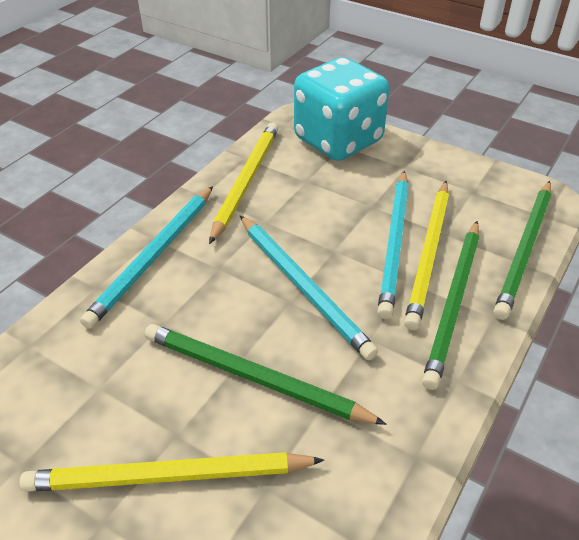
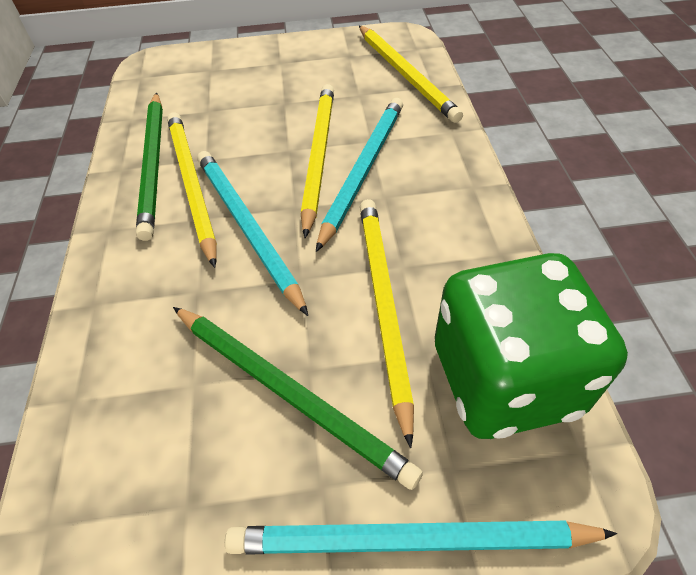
green dice: none = 0 -> [435,253,628,439] = 1
green pencil: [145,324,387,425] [422,221,479,390] [493,181,551,320] = 3 -> [136,93,163,241] [173,307,423,490] = 2
turquoise dice: [294,57,389,161] = 1 -> none = 0
yellow pencil: [19,452,324,492] [209,123,278,244] [404,181,449,330] = 3 -> [167,112,217,268] [301,84,334,238] [359,26,463,123] [360,199,414,448] = 4

